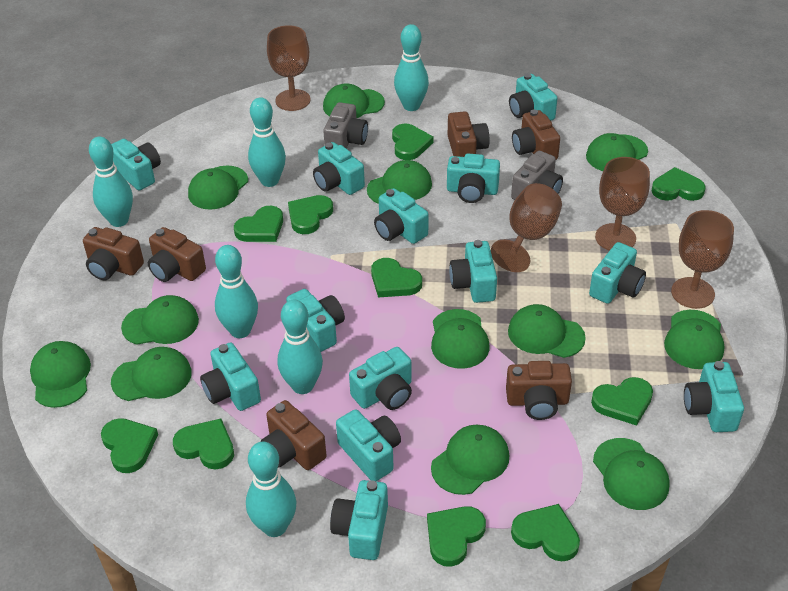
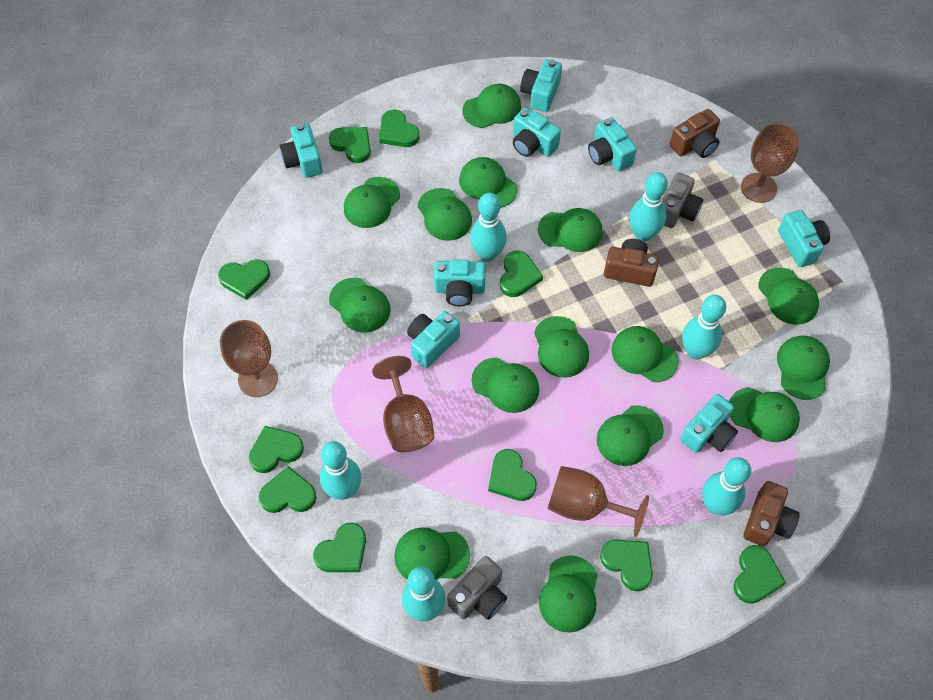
brown camera: [83,227,144,280] [148,227,206,282] [261,400,327,470] [448,111,490,157] [506,361,572,420] [512,109,560,160] = 6 -> [604,239,659,287] [670,109,720,158] [743,481,800,546] = 3
green cap: [30,341,91,408] [111,347,192,401] [121,295,199,345] [188,166,248,210] [323,83,385,118] [367,160,432,204] [431,309,489,369] [431,425,509,495] [508,304,586,358] [586,133,648,171] [593,438,670,510] [664,310,724,369] = 12 -> [329,278,391,333] [344,177,400,228] [394,527,470,580] [417,188,472,241] [459,157,517,208] [462,84,521,128] [471,357,539,413] [534,316,589,378] [538,208,603,252] [539,555,598,633] [597,405,664,466] [611,326,679,382] [729,387,800,442] [758,267,819,325] [777,336,830,400] = 15
turquoise camera: [111,139,161,191] [200,342,261,411] [286,289,345,352] [313,142,365,195] [330,480,388,560] [336,409,401,481] [349,347,412,410] [374,188,428,244] [447,154,500,203] [449,240,497,303] [509,73,557,121] [589,242,646,304] [684,361,744,432] = 13 -> [280,123,323,178] [407,311,460,368] [434,259,486,307] [513,108,561,157] [520,59,562,112] [588,117,637,171] [680,394,738,453] [778,210,830,267] = 8

